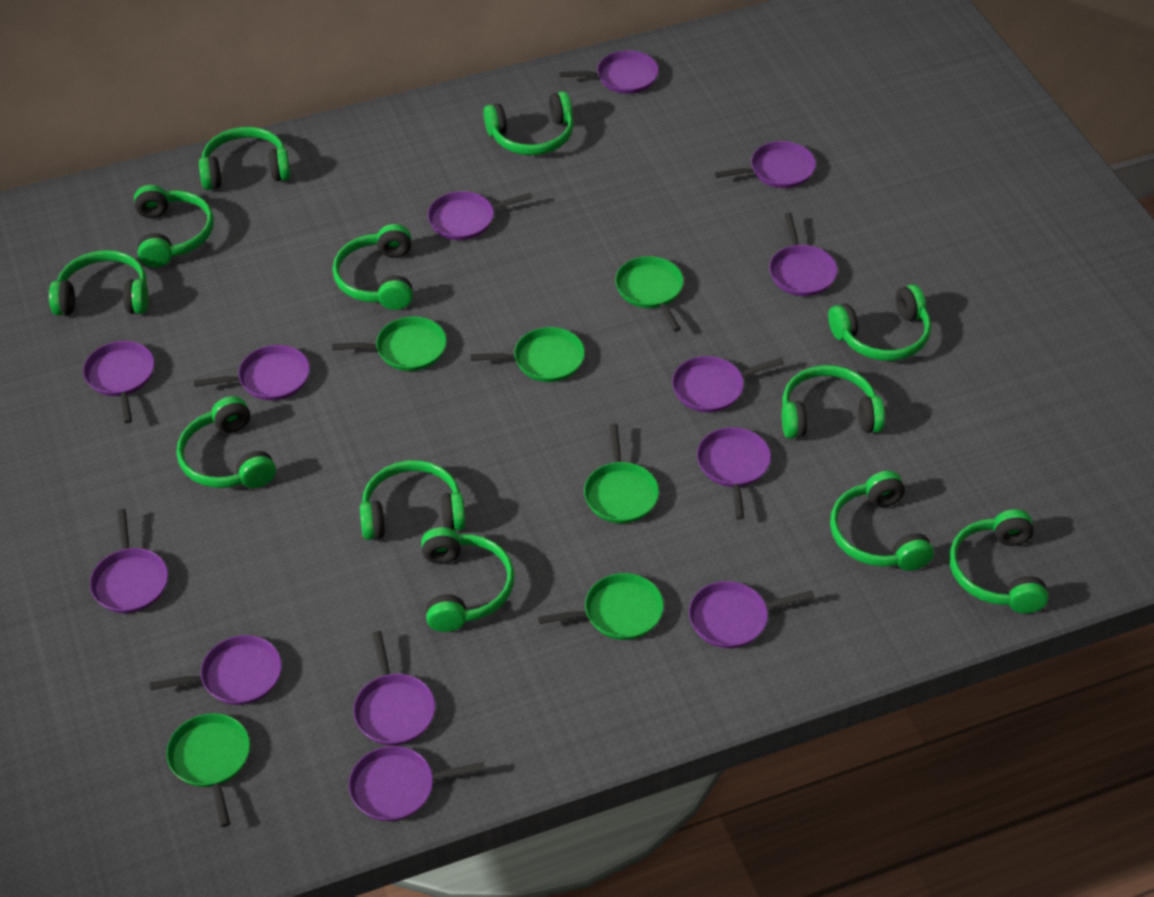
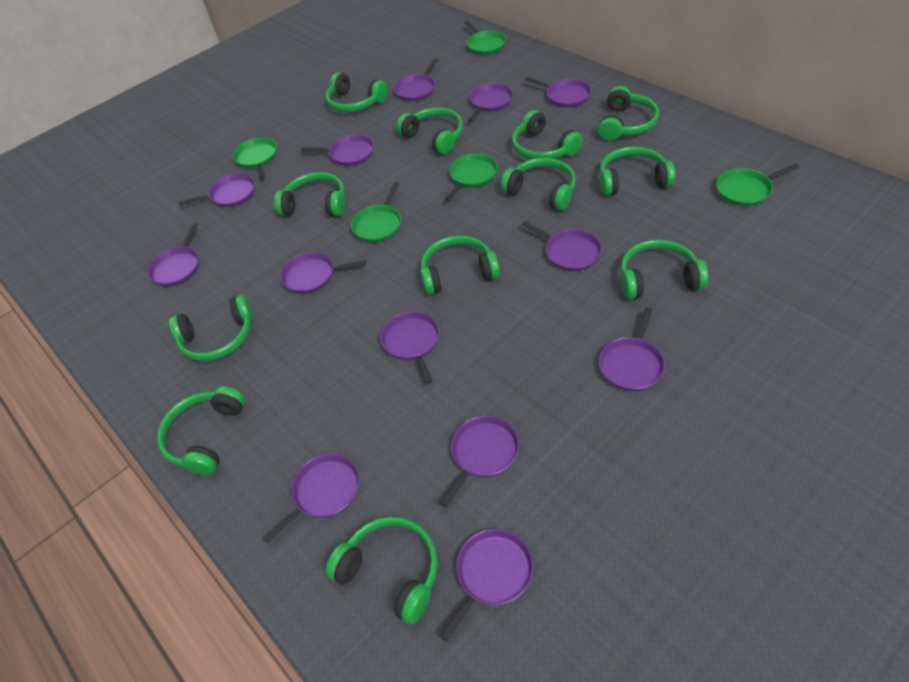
green pan: [166,713,250,827] [332,316,446,371] [470,327,585,382] [538,573,664,640] [584,424,659,523] [615,256,684,332] = 6 -> [233,138,277,179] [351,182,401,242] [445,154,498,201] [465,20,507,55] [716,164,799,206] = 5

